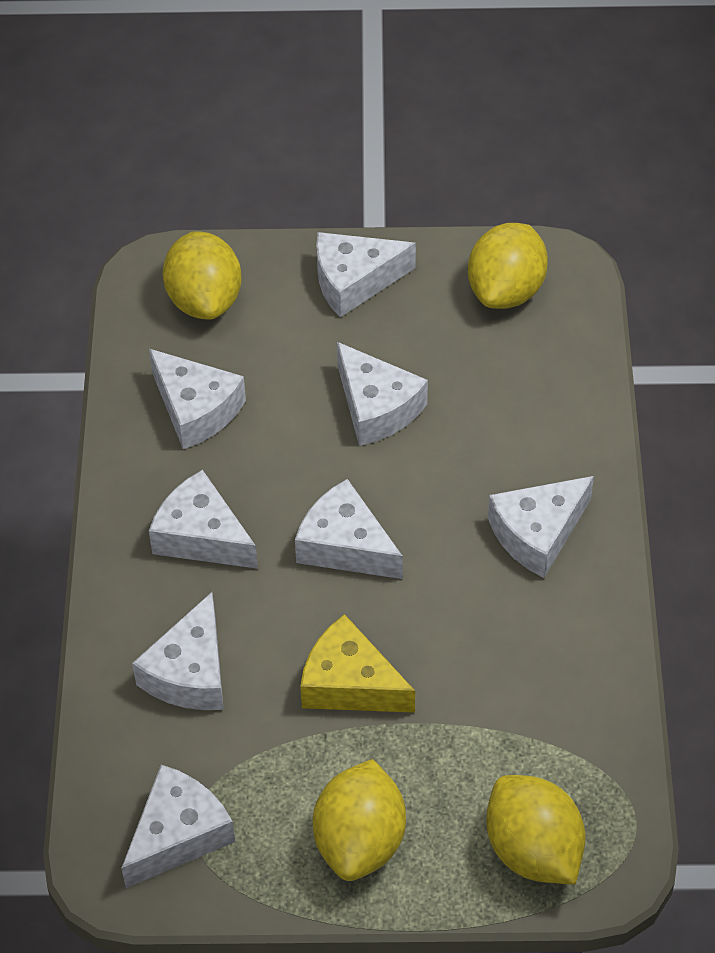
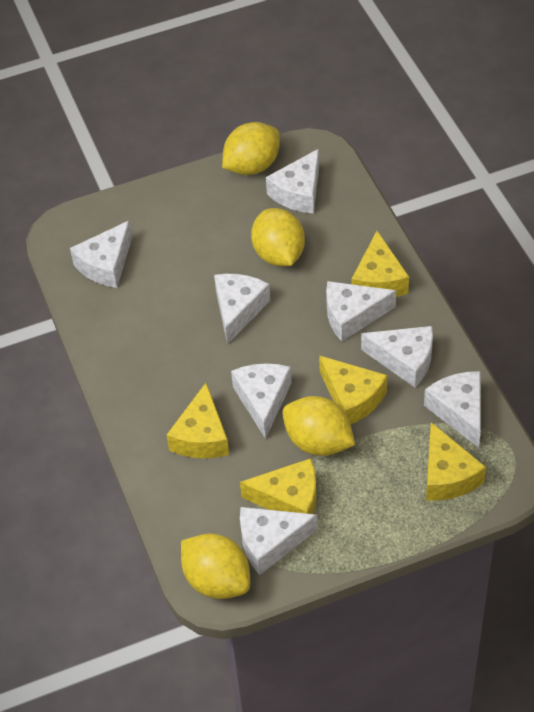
yellow cheese: [300,614,415,713] = 1 -> [167,383,229,458] [240,458,317,514] [319,355,387,424] [352,231,409,297] [426,422,486,501] = 5

